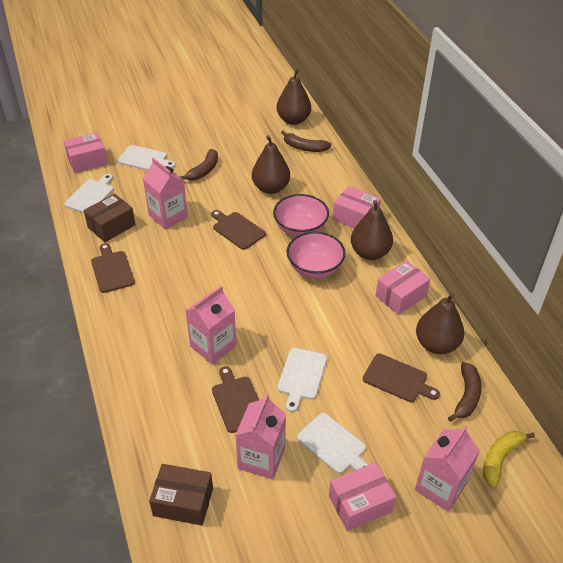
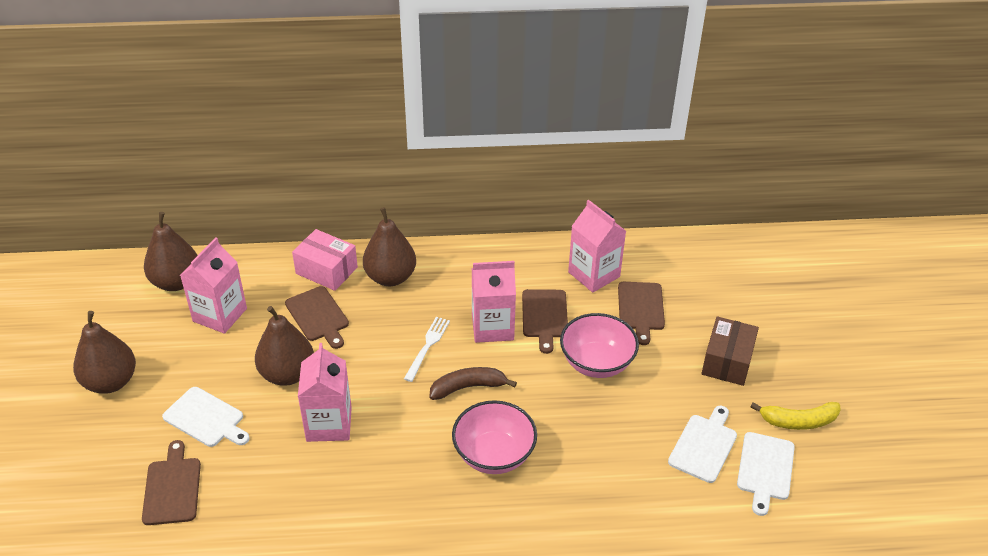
brown banana: [179,149,218,181] [281,130,331,152] [448,362,481,422] = 3 -> [429,367,517,400] = 1
brown box: [84,194,135,242] [149,464,213,526] = 2 -> [701,316,759,386] = 1
pink box: [64,132,108,173] [329,462,396,531] [333,186,381,228] [375,261,430,315] = 4 -> [292,229,358,291] = 1
white cutting board: [64,174,114,213] [118,145,175,170] [277,348,327,412] [297,413,369,474] = 4 -> [162,387,250,447] [668,406,737,483] [737,432,795,516] = 3
white fork: none = 0 -> [404,317,450,382] = 1

